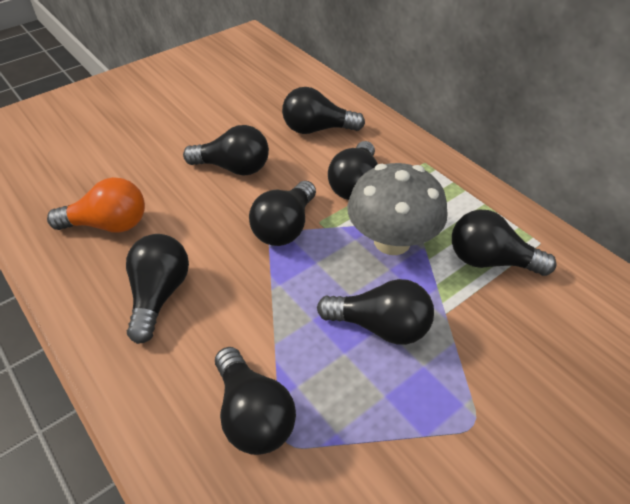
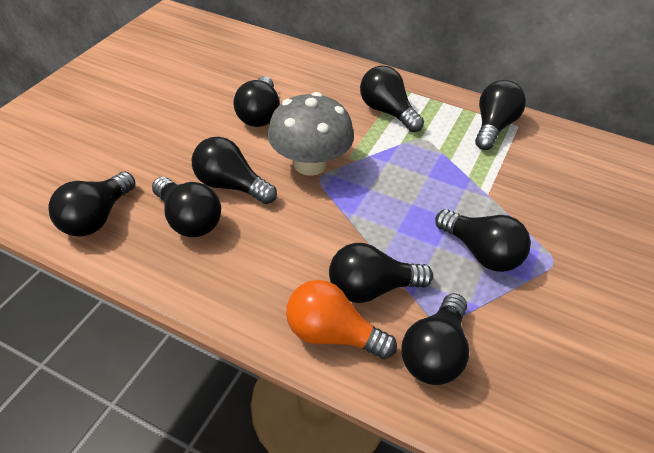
black light bulb: [126,234,189,344] [183,125,269,176] [215,347,296,455] [249,181,316,246] [282,87,365,134] [317,279,434,345] [328,141,378,200] [452,210,557,276] = 8 -> [48,171,136,237] [152,177,221,237] [192,137,277,204] [233,76,280,127] [329,243,433,303] [360,66,424,132] [402,293,469,385] [435,209,531,272] [475,80,526,150] = 9

